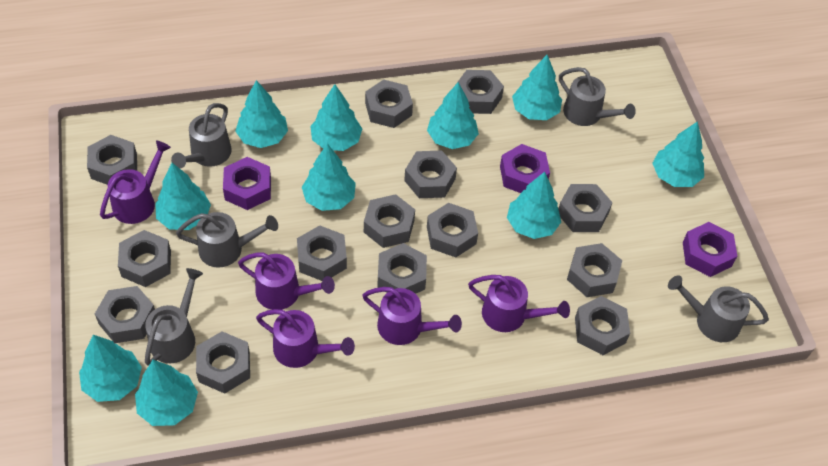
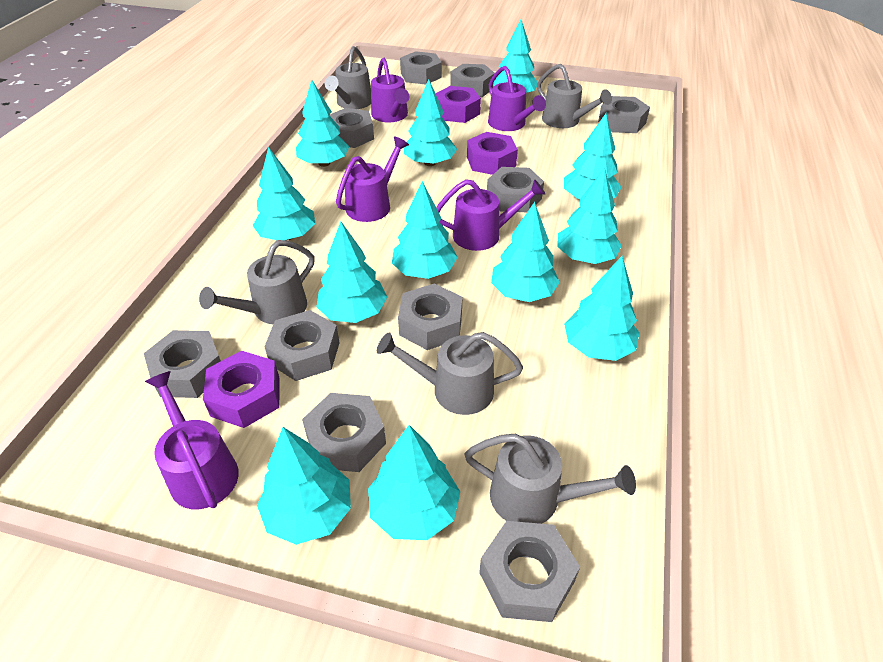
grey nut: [87,135,137,185] [95,286,155,343] [118,230,171,287] [196,331,250,394] [297,225,347,281] [364,194,415,248] [365,80,413,128] [377,243,427,294] [404,151,457,198] [427,203,478,257] [456,70,504,114] [559,184,613,232] [567,243,622,297] [575,296,630,355] = 14 -> [144,330,221,398] [264,310,339,381] [302,393,386,472] [330,108,374,148] [398,284,462,350] [400,51,442,85] [450,64,495,97] [479,521,580,622] [487,167,544,212] [598,96,650,133] = 10
turquoise tree: [79,335,142,402] [135,360,198,426] [155,163,211,230] [236,80,288,148] [302,143,356,211] [310,84,362,151] [427,82,479,149] [507,172,561,239] [512,55,562,120] [652,121,704,187] = 10 -> [253,147,315,240] [257,427,351,545] [296,80,350,167] [317,222,387,323] [368,425,460,540] [392,181,458,279] [404,79,457,166] [491,202,560,302] [493,20,538,93] [557,168,622,264] [564,113,622,199] [564,256,640,361] = 12

